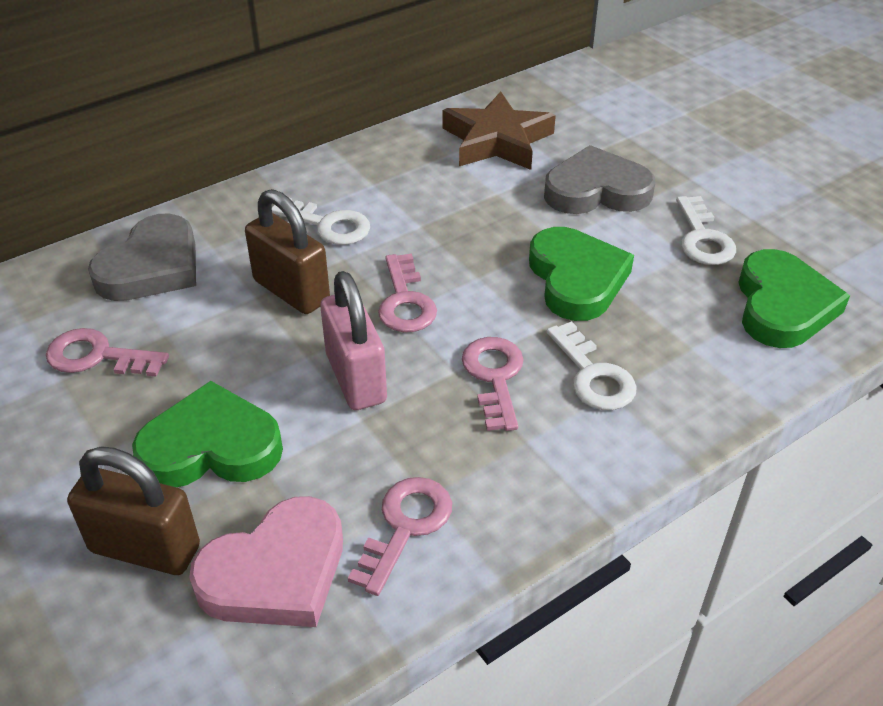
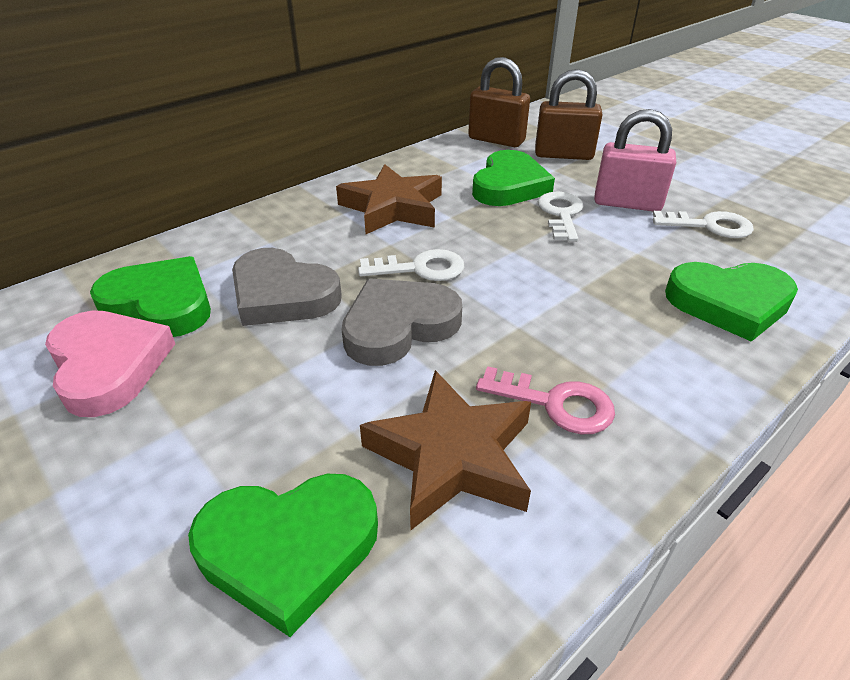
brown star: [443,91,556,170] = 1 -> [336,164,442,234] [360,370,531,530] = 2
green heart: [132,381,283,487] [529,227,634,321] [738,249,850,348] = 3 -> [90,256,211,337] [188,474,378,637] [472,150,555,206] [665,262,798,342] = 4
pink key: [46,328,169,377] [348,477,452,596] [378,253,437,332] [462,337,524,431] = 4 -> [476,366,615,434] = 1

